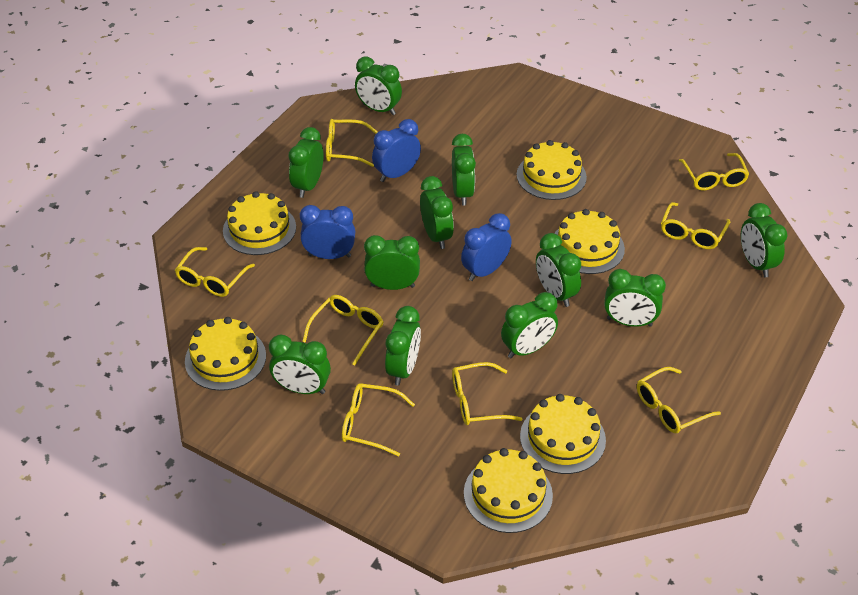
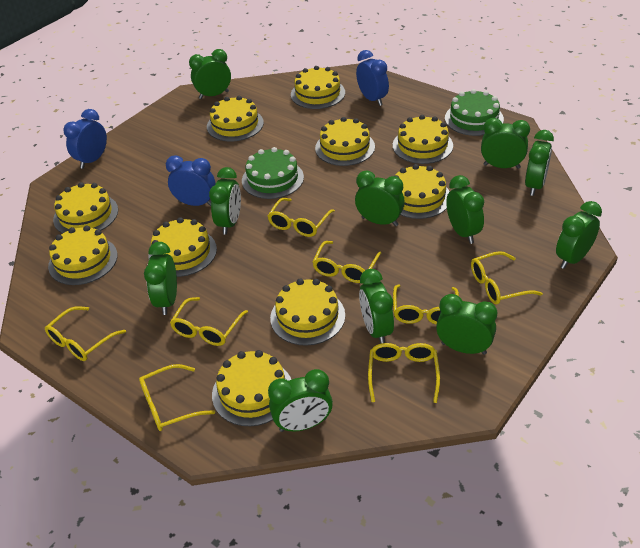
green cake: none = 0 -> [242,147,304,199] [445,89,504,136] = 2
yellow cake: [185,317,266,391] [223,191,296,255] [464,448,553,533] [517,140,587,200] [520,394,606,474] [554,209,625,274] = 6 -> [48,225,118,285] [53,182,118,234] [148,217,217,277] [207,96,264,142] [212,350,291,426] [270,279,345,346] [291,66,345,109] [315,117,375,166] [393,115,453,164] [395,164,450,219] = 10

